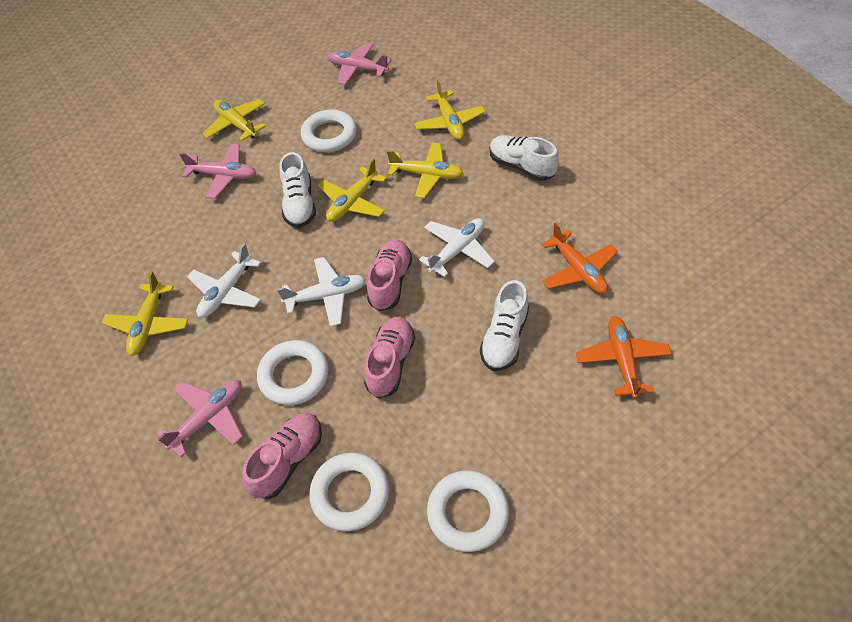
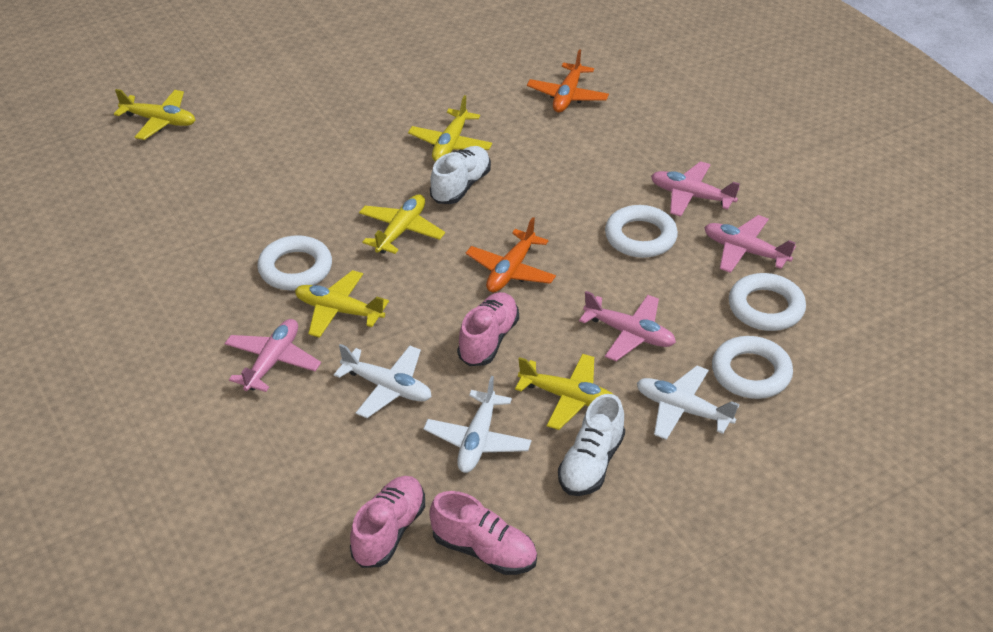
pink plane: [157,380,243,457] [179,144,256,199] [328,42,391,85] = 3 -> [225,319,321,392] [579,291,676,361] [651,161,740,217] [704,215,796,273] = 4
white shoe: [279,152,316,228] [480,280,529,371] [490,135,559,181] = 3 -> [430,146,491,204] [558,394,625,496] = 2

